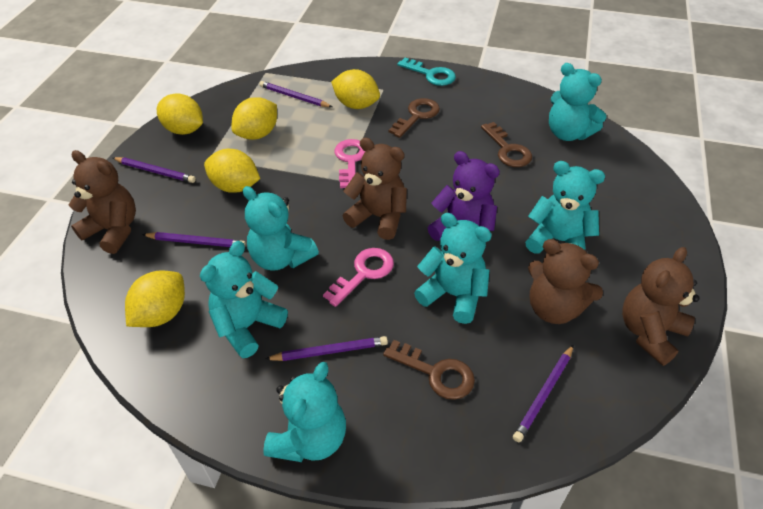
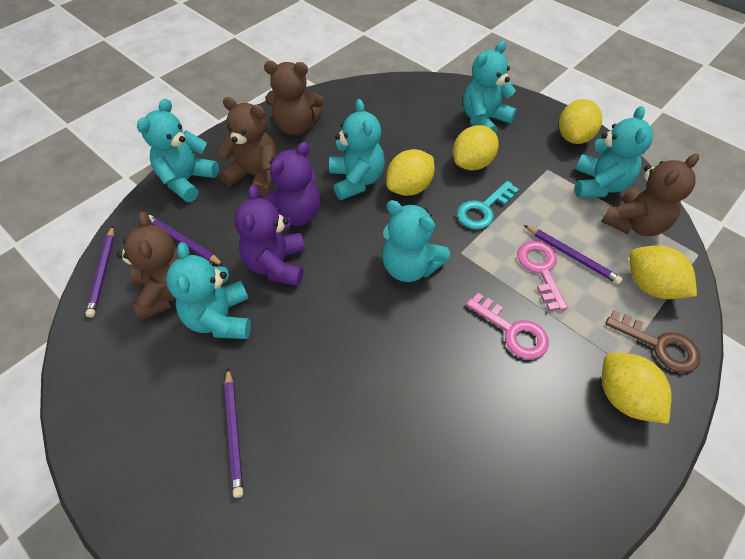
brown key: [383,340,475,400] [389,98,440,138] [481,122,532,167] = 3 -> [605,310,700,373] = 1
purple pencil: [113,157,196,183] [142,232,246,247] [259,81,332,107] [266,336,388,361] [513,345,573,443] = 5 -> [85,226,114,317] [149,215,224,266] [224,368,243,498] [524,225,623,284] = 4
purple teddy bear: [428,151,500,241] = 1 -> [234,185,305,286] [261,142,320,226] = 2

